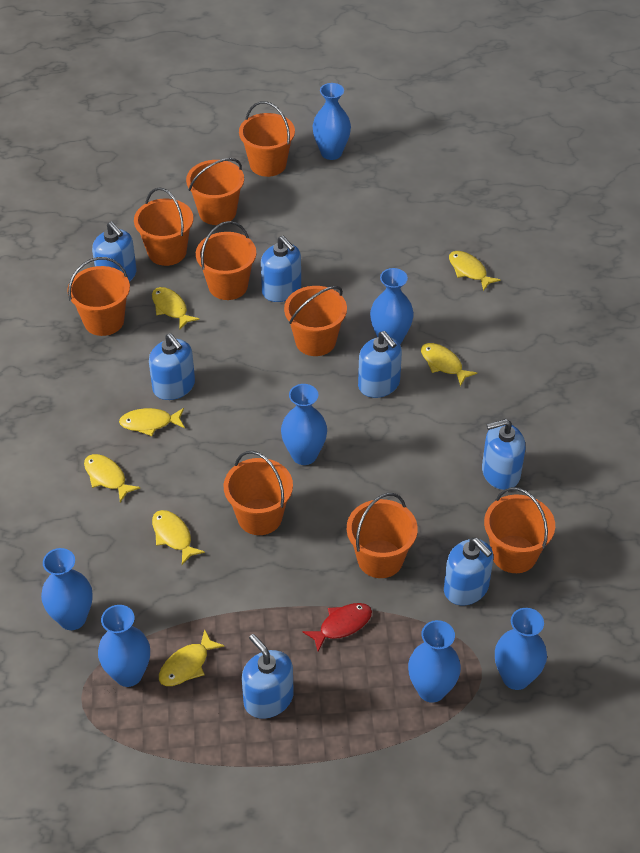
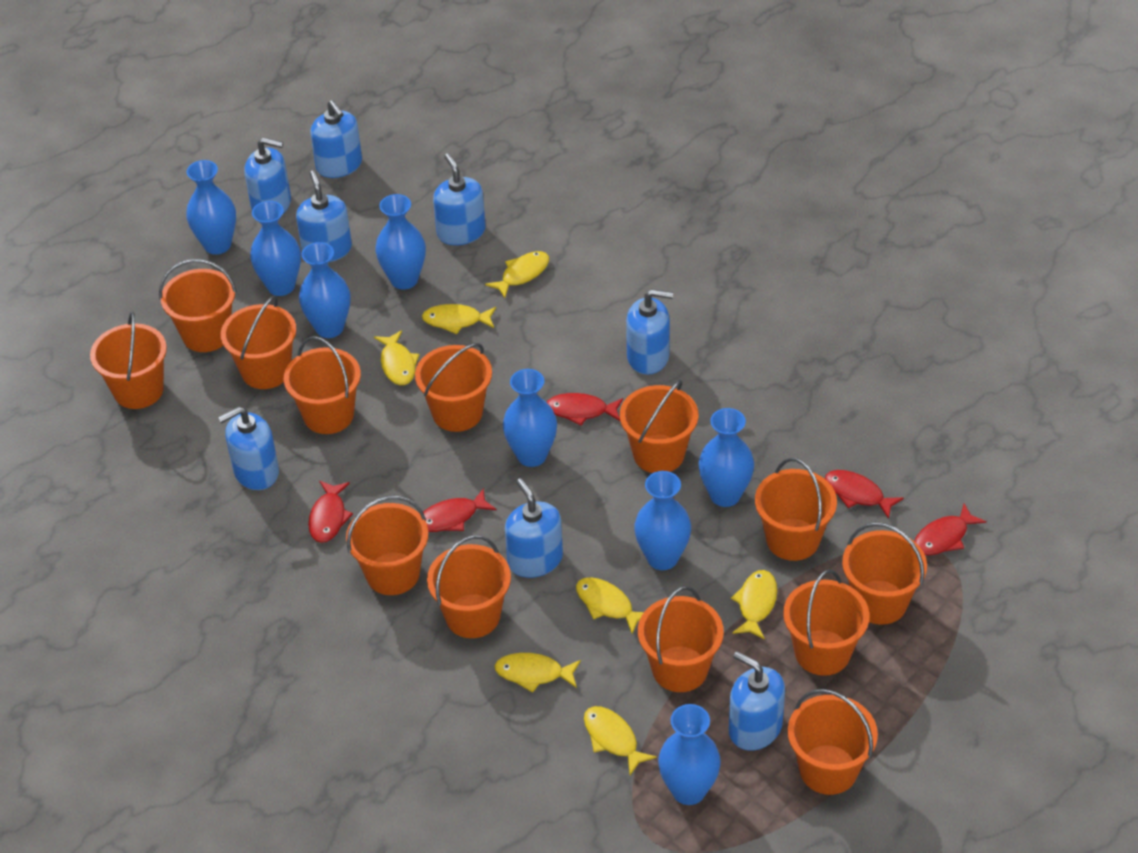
blue soap dispenser: [92,221,137,282] [149,333,195,400] [242,634,294,719] [261,236,301,302] [358,331,402,398] [444,538,494,606] [482,419,526,490] = 7 -> [218,407,279,490] [245,138,291,215] [296,170,352,262] [310,100,362,178] [433,154,486,245] [505,478,563,578] [626,289,673,375] [729,651,785,751] = 8
blue vase: [41,548,93,630] [98,605,150,687] [281,384,327,465] [312,83,351,160] [370,268,414,344] [408,620,461,703] [495,608,547,690] = 7 -> [186,160,236,255] [250,201,301,296] [299,242,350,338] [375,194,426,290] [503,369,557,467] [634,471,691,570] [658,704,721,805] [699,408,754,507] = 8
orange bucket: [67,257,130,336] [134,187,193,266] [186,158,244,225] [196,221,256,300] [224,451,293,535] [239,101,295,177] [284,286,347,356] [347,493,418,578] [484,487,555,573] = 9 -> [90,311,167,409] [159,259,237,352] [221,296,296,389] [284,336,361,434] [346,496,429,595] [415,343,492,432] [427,535,511,638] [620,380,698,473] [638,586,724,692] [755,458,837,561] [783,569,869,676] [788,689,878,795] [842,522,927,625] = 13
red fish: [302,603,372,652] = 1 -> [308,481,353,543] [423,488,496,532] [547,393,623,426] [825,470,904,519] [914,504,986,555] = 5

